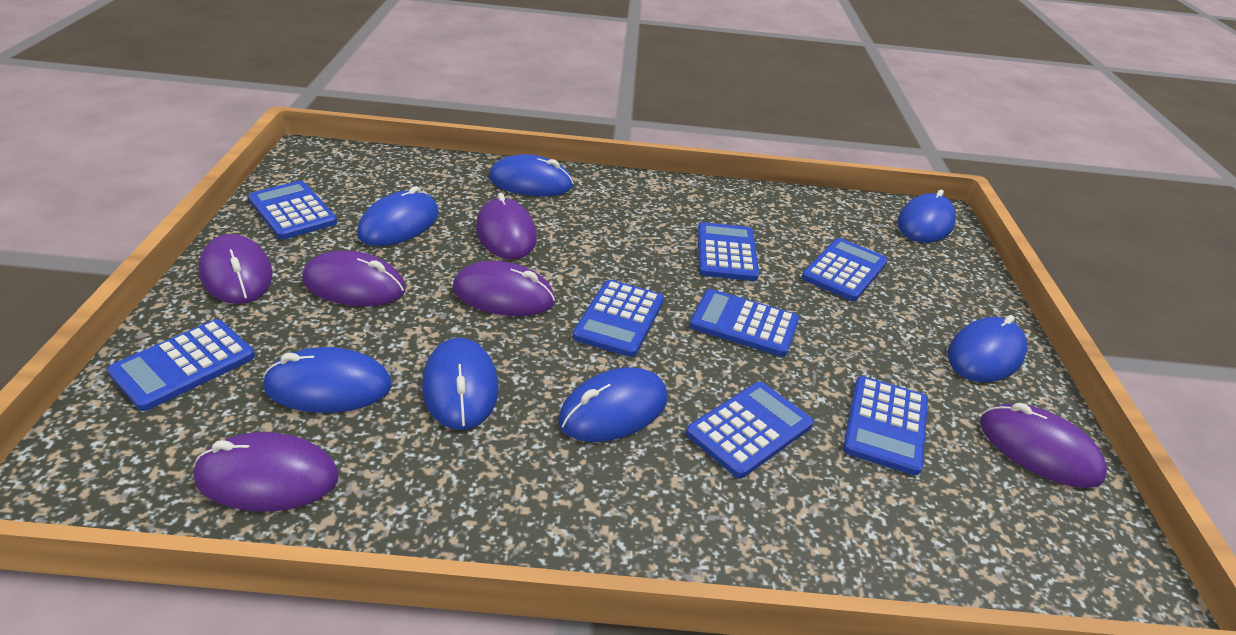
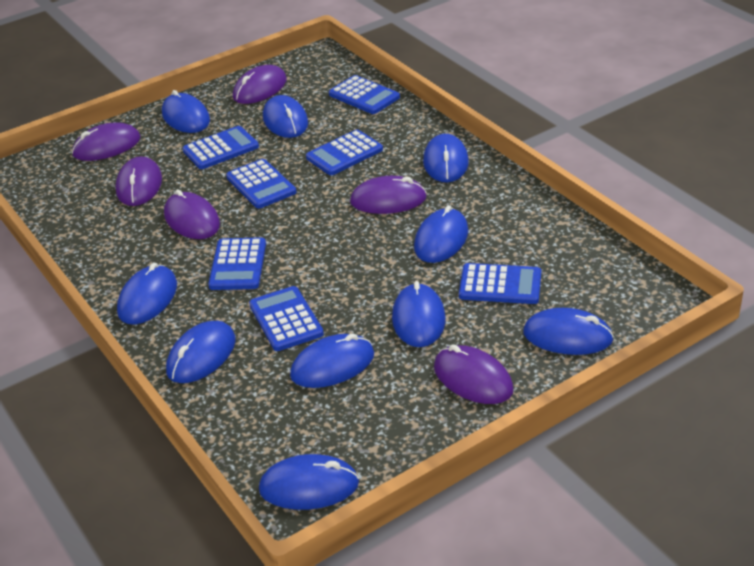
blue calculator: [107,319,255,411] [248,181,337,239] [572,280,664,357] [686,382,813,478] [690,289,799,357] [698,222,759,281] [802,238,888,301] [843,376,928,476] = 8 -> [183,126,259,169] [208,237,266,290] [226,159,296,209] [249,286,324,351] [306,130,383,175] [329,75,400,114] [459,263,541,304] = 7
blue mouse: [263,347,392,413] [357,186,439,246] [422,338,498,430] [489,154,574,196] [558,367,667,442] [897,190,956,243] [948,315,1027,382] = 7 -> [117,263,177,325] [162,90,210,133] [166,321,236,383] [259,454,359,510] [263,95,308,138] [290,333,374,388] [392,281,446,347] [414,205,468,263] [423,134,469,182] [523,308,614,355] = 10

